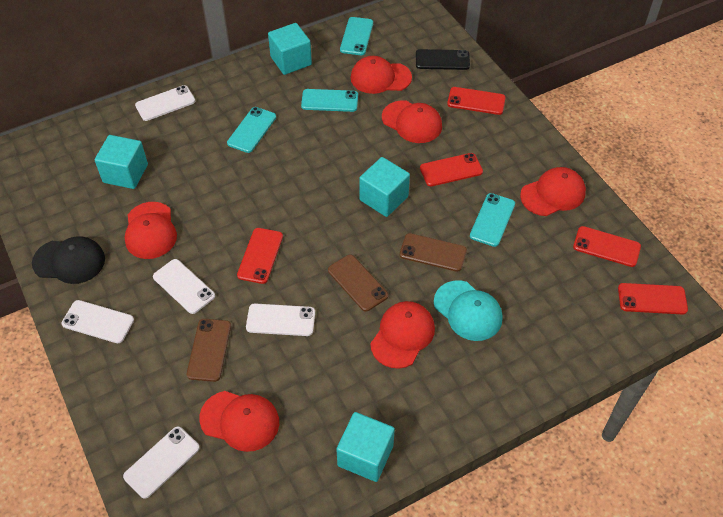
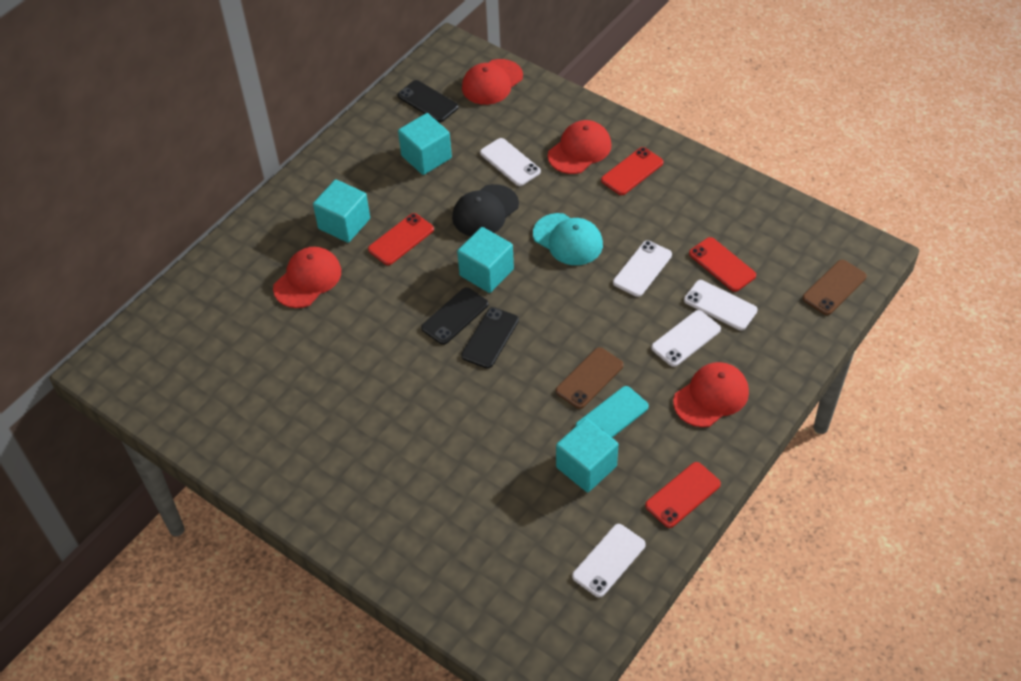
black phone: [416,49,470,70] = 1 -> [397,80,459,122] [421,287,489,345] [461,307,519,369] = 3
brown phone: [187,319,231,382] [328,254,388,312] [400,233,467,272] = 3 -> [556,347,623,409] [802,260,867,315] = 2
red cap: [125,202,177,259] [199,391,279,452] [351,56,412,94] [370,301,435,369] [382,100,442,143] [520,167,586,216] = 6 -> [273,247,341,308] [462,59,523,105] [548,120,611,174] [673,362,749,427] = 4
red phone: [237,228,283,284] [420,153,483,187] [447,87,506,115] [573,226,641,267] [618,283,688,315] = 5 -> [368,213,434,265] [601,147,663,195] [645,462,721,528] [689,237,756,292] = 4
turquoise phone: [227,107,276,153] [301,89,358,112] [340,17,373,55] [470,193,515,247] = 4 -> [576,386,649,438] = 1

